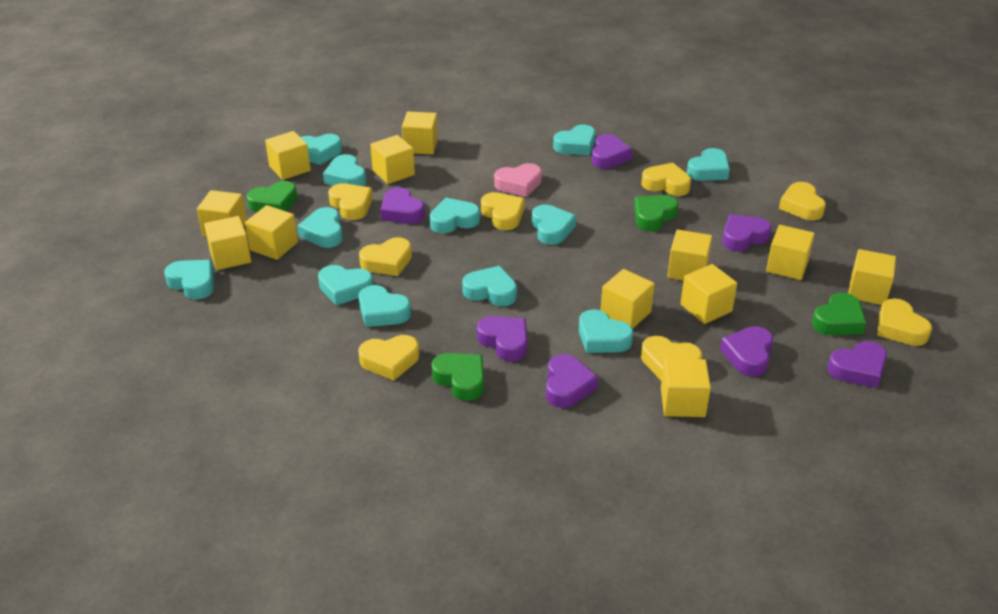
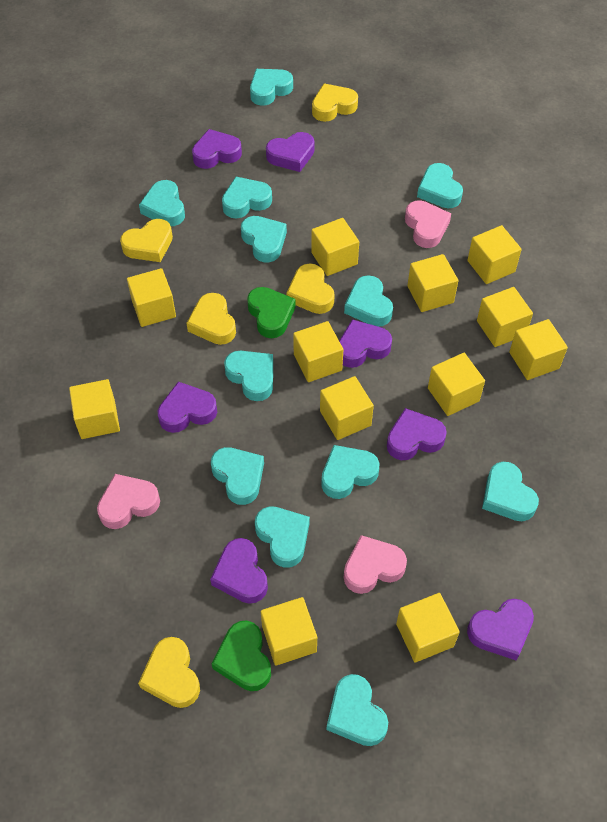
green heart: [246,181,297,212] [431,353,484,401] [634,195,678,231] [812,292,866,336] = 4 -> [211,621,271,691] [247,287,296,338] = 2
pink heart: [494,163,542,197] = 1 -> [97,474,160,529] [344,535,407,594] [405,200,451,248] = 3
yellow heart: [328,183,373,220] [358,335,419,381] [359,237,412,276] [481,192,525,230] [641,163,691,196] [641,336,702,381] [779,182,826,220] [877,298,932,346] = 8 -> [120,219,173,262] [138,637,200,708] [186,293,236,345] [286,264,335,314] [312,83,358,122] = 5

